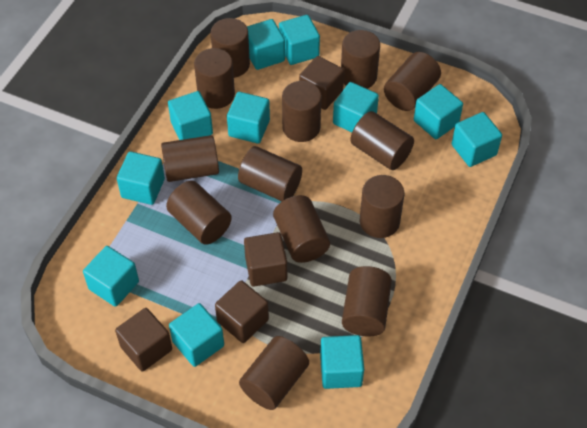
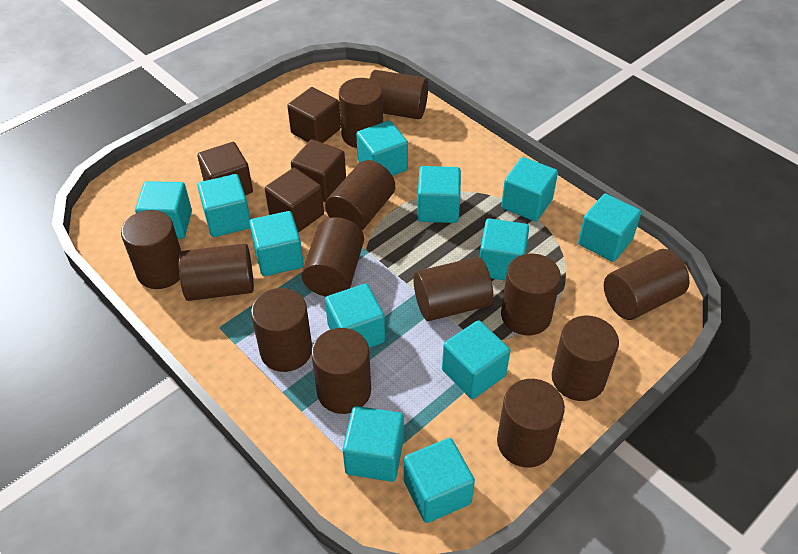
turquoise cube: [83,246,139,307] [117,151,165,205] [168,91,213,140] [169,303,224,367] [227,92,270,144] [247,19,285,70] [279,15,320,65] [320,335,364,389] [333,82,379,132] [414,84,463,139] [452,112,502,167] = 11 -> [135,181,192,239] [197,174,251,237] [249,211,304,276] [325,283,385,348] [343,406,404,482] [356,121,408,176] [404,438,475,523] [417,166,461,223] [442,320,510,399] [480,219,529,281] [501,157,558,222] [578,193,641,262] = 12

